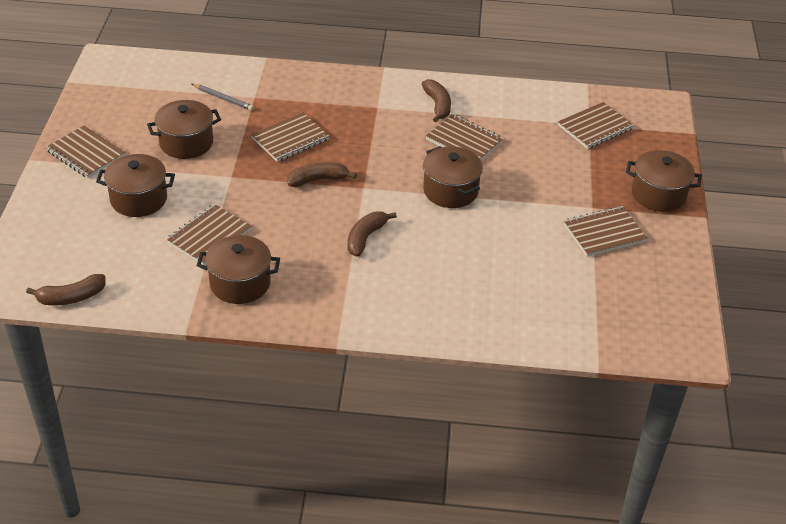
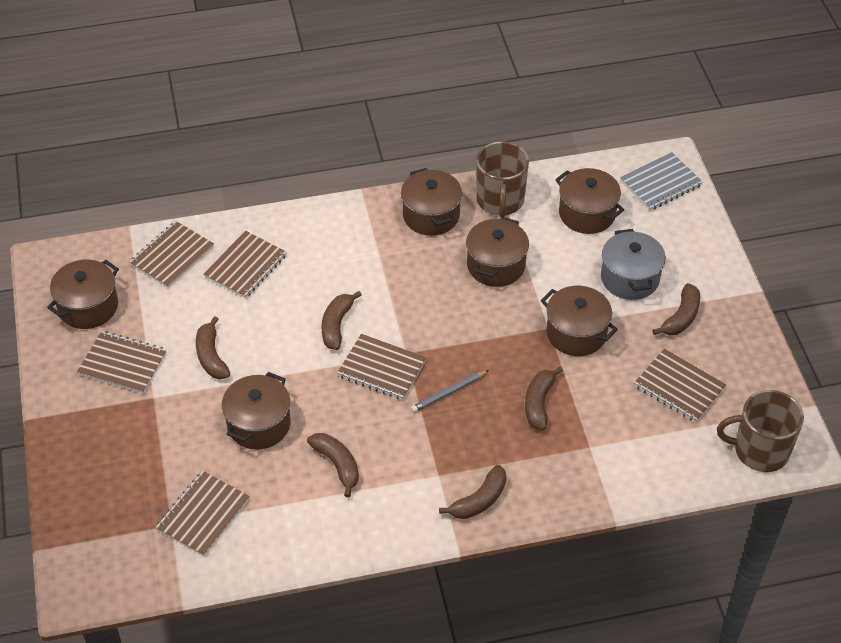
brown banana: [26,274,106,305] [287,162,357,187] [348,212,397,257] [422,79,451,122] = 4 -> [196,316,230,379] [307,433,359,497] [322,291,362,350] [439,465,506,519] [525,366,563,430] [652,283,700,335] = 6
brown mug: none = 0 -> [476,141,529,217] [717,390,804,472] = 2
brown pot: [96,154,175,217] [147,100,221,159] [197,235,280,304] [423,146,483,208] [626,150,702,212] = 5 -> [47,260,119,329] [222,372,291,449] [401,168,462,236] [466,217,529,287] [541,286,618,356] [555,168,624,234] = 6
grey notebook: none = 0 -> [620,152,703,211] = 1
grey pot: none = 0 -> [601,229,666,300] = 1

